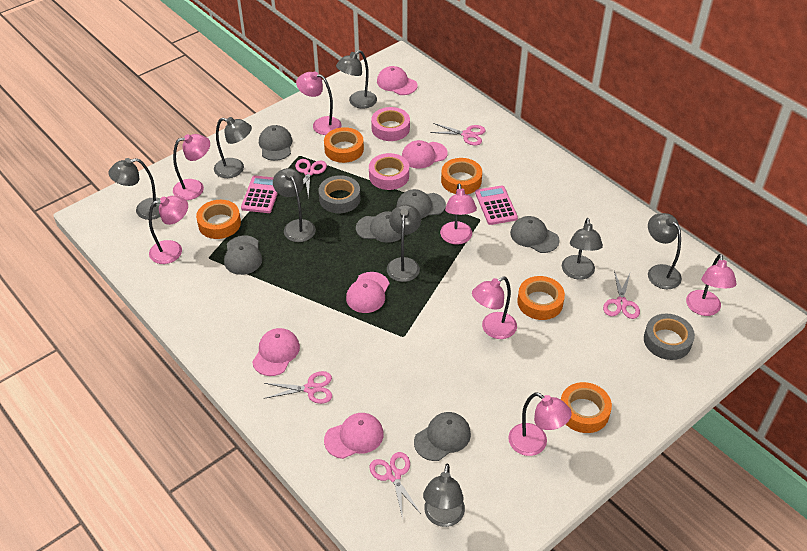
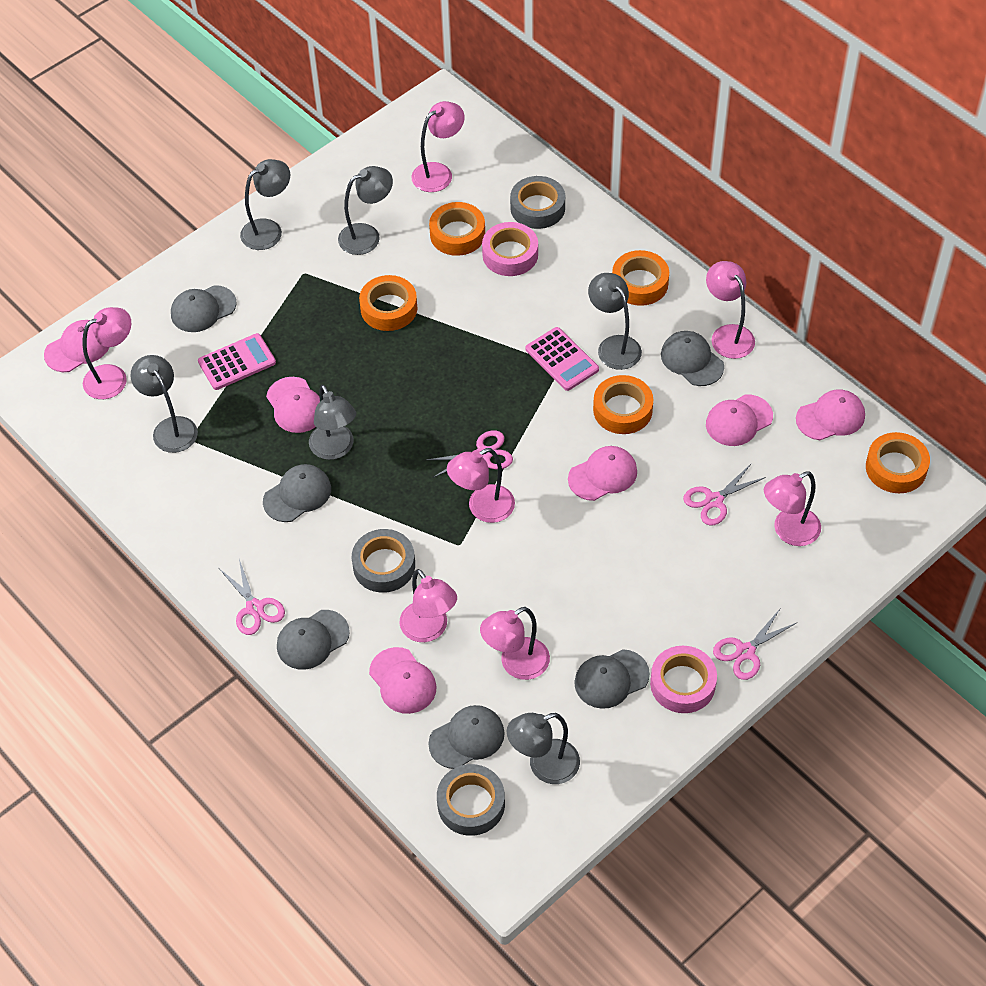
grey lamp: [108,158,160,220] [214,117,252,178] [273,168,316,242] [336,50,377,109] [387,205,421,282] [423,463,465,527] [562,218,603,280] [648,213,682,289] = 8 -> [131,355,198,453] [240,159,290,250] [309,385,356,460] [338,166,393,255] [507,713,580,784] [588,273,642,370] = 6
grey tape: [319,175,361,213] [644,314,695,360] = 2 -> [352,529,415,593] [437,764,505,836] [510,176,565,229] = 3
pink cap: [252,328,300,376] [324,413,384,459] [346,272,389,313] [377,66,418,95] [402,140,448,168] = 5 -> [44,320,109,372] [266,377,320,433] [369,647,437,714] [568,446,637,501] [706,394,773,446] [796,390,865,440] = 6
pink scissors: [264,371,332,404] [295,159,327,198] [370,452,421,519] [430,123,486,145] [603,271,640,319] = 5 -> [220,559,285,635] [427,430,513,478] [683,463,766,525] [713,609,796,680] = 4

